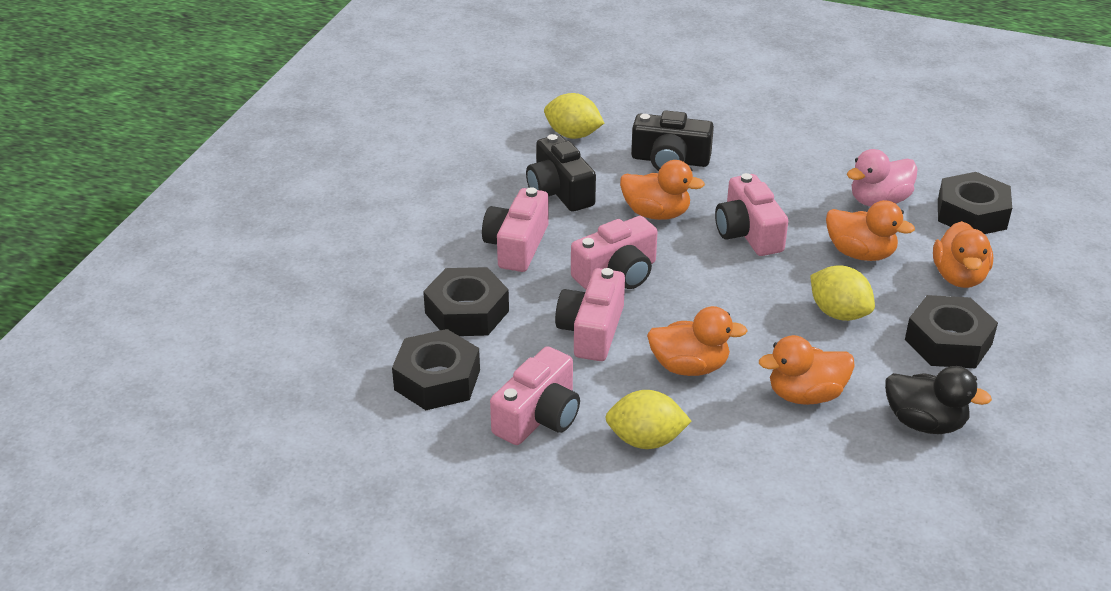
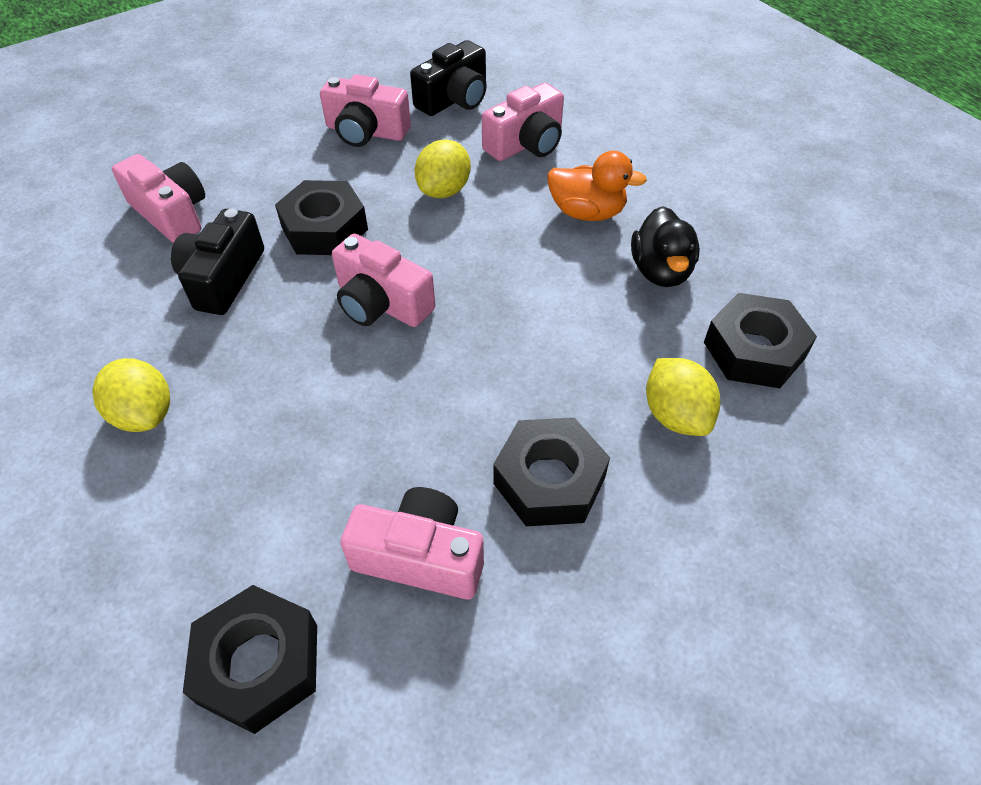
orange duck: [620,160,705,220] [647,306,748,376] [759,335,855,405] [826,200,915,261] [933,221,993,288] = 5 -> [547,151,647,221] = 1
pink duck: [847,149,917,207] = 1 -> none = 0

